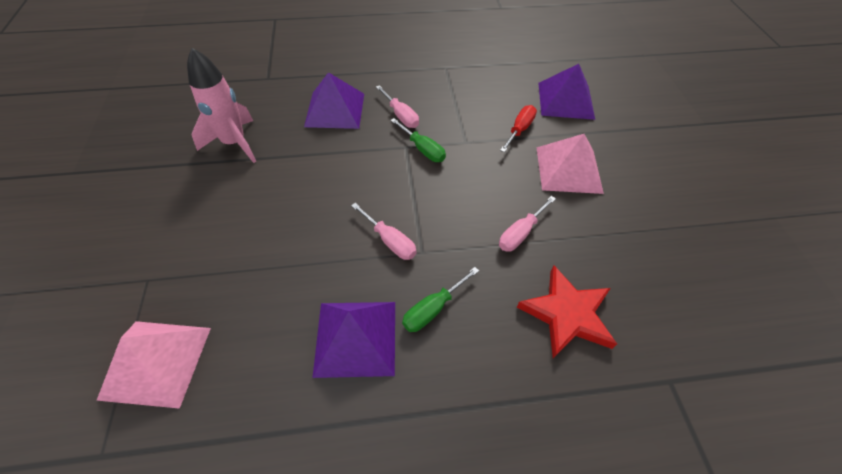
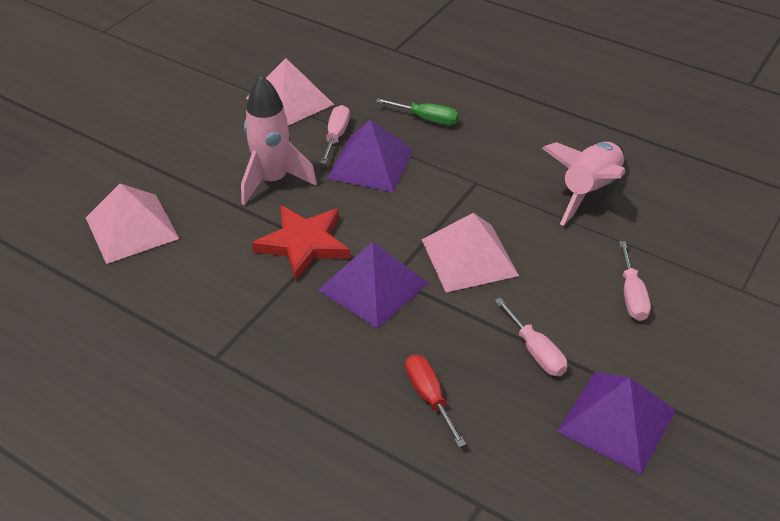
green screwdriver: [390,118,446,162] [402,267,479,332] = 2 -> [376,98,459,125] = 1
pink pyramid: [96,321,211,409] [536,134,604,194] = 2 -> [86,184,180,264] [246,58,334,125] [422,213,519,292] = 3
pink rocket: [187,48,256,163] = 1 -> [241,75,317,206] [542,142,625,226] = 2

